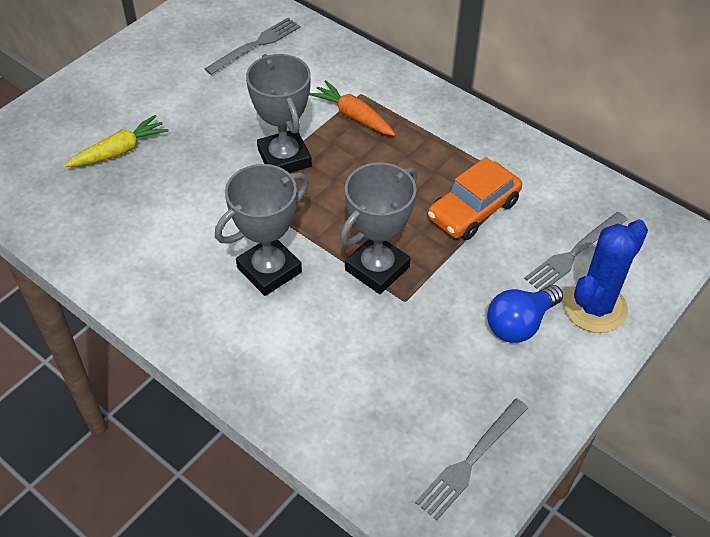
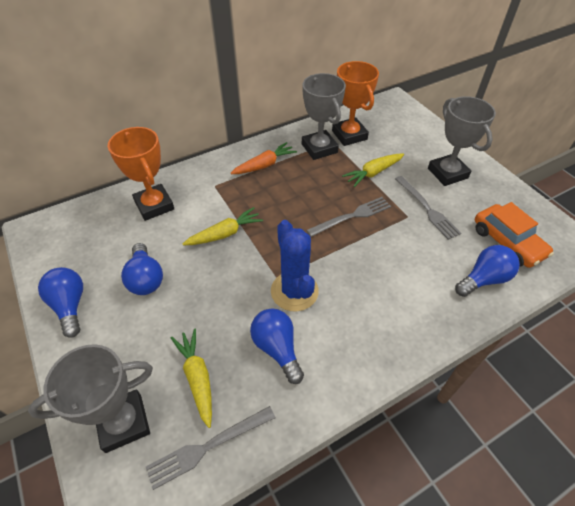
blue light bulb: [487,285,563,343] = 1 -> [38,267,83,338] [121,243,163,295] [250,308,304,384] [455,245,520,297] = 4
orange trophy: none = 0 -> [108,127,174,221] [332,61,379,146] = 2
yellow carrot: [64,115,168,167] = 1 -> [171,328,212,428] [183,207,263,245] [342,154,404,187] = 3

